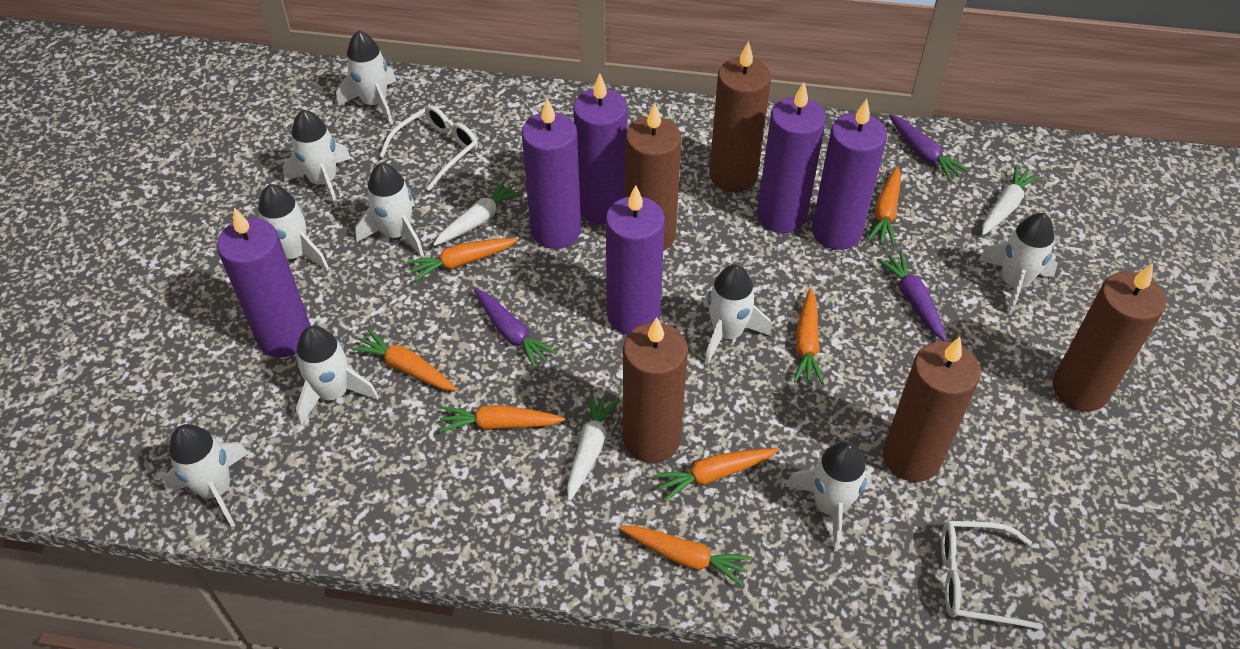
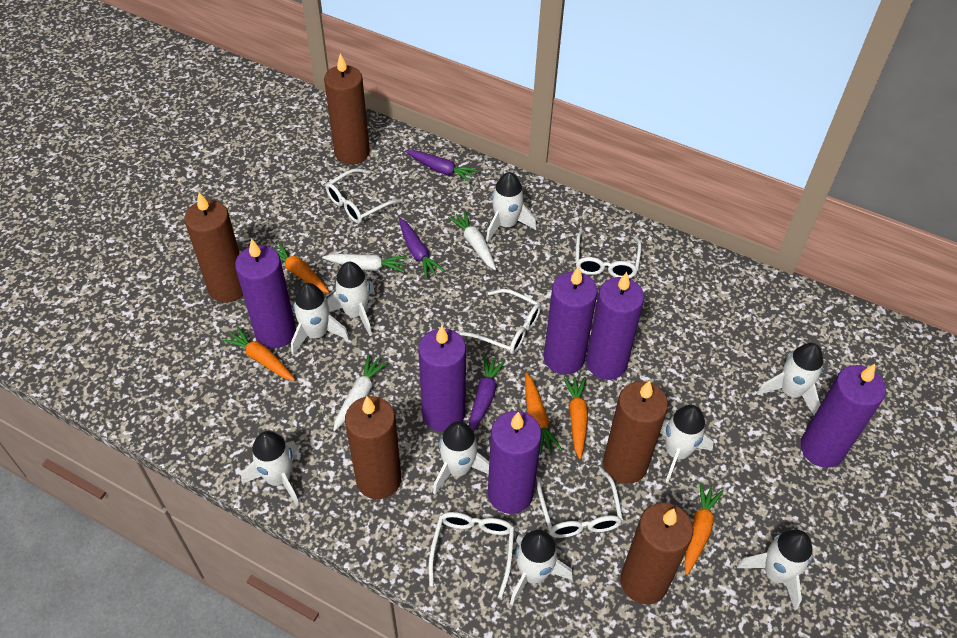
orange carrot: [351,329,457,391] [407,238,518,282] [439,405,565,433] [619,526,752,586] [653,448,778,502] [793,288,824,385] [867,166,901,246] = 7 -> [222,326,295,381] [272,242,329,293] [525,373,562,455] [563,377,588,459] [684,482,724,575] = 5
white glasses: [379,105,478,191] [941,521,1043,630] = 2 -> [326,168,403,223] [429,512,514,598] [460,289,541,354] [537,468,623,538] [575,230,642,278] = 5

